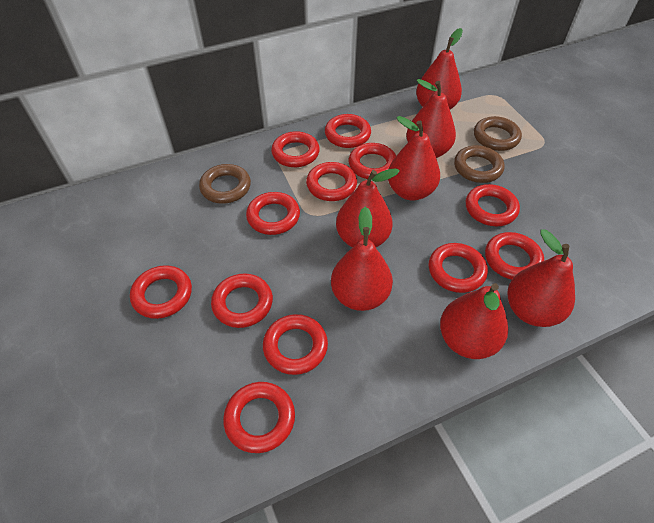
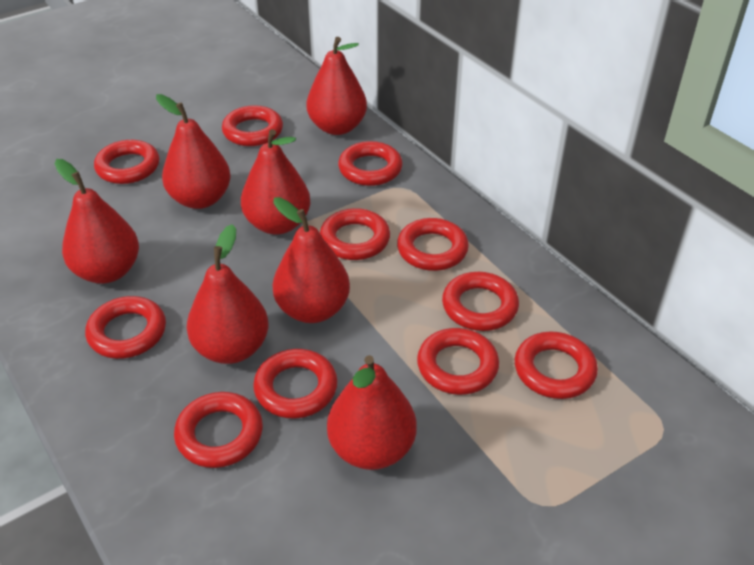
brown ring: [199,164,251,204] [454,145,505,183] [474,116,522,151] = 3 -> none = 0
red ring: [130,265,192,319] [211,274,273,328] [223,382,295,453] [246,192,300,235] [263,314,328,375] [271,131,320,167] [306,162,357,201] [325,114,371,148] [349,143,396,179] [429,243,488,293] [466,184,520,226] [485,232,544,280] = 12 -> [85,296,166,359] [94,140,159,184] [174,392,263,468] [222,105,283,146] [253,349,338,418] [320,208,390,260] [338,141,403,186] [397,218,469,271] [417,328,499,395] [442,272,519,331] [515,332,598,399] = 11

